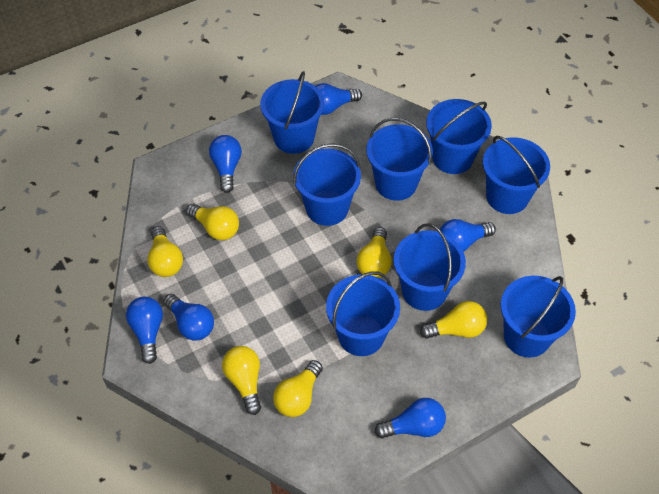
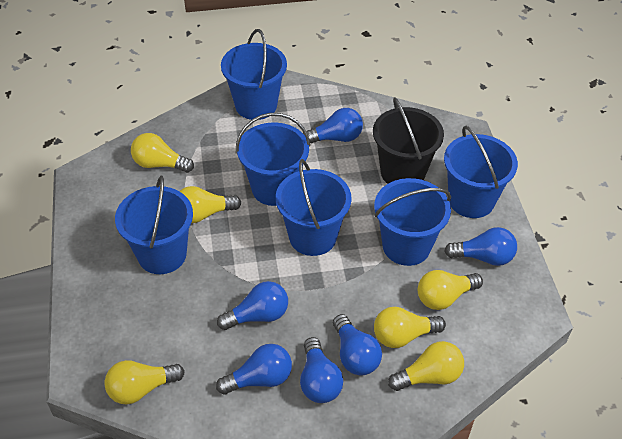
black bucket: none = 0 -> [373,97,444,184] = 1
blue bucket: [260,71,324,154] [293,143,361,226] [326,271,400,356] [367,118,433,201] [394,223,466,311] [426,99,492,174] [483,136,550,214] [501,276,576,358] = 8 -> [115,176,193,274] [221,29,287,120] [236,113,310,206] [276,159,352,256] [374,178,451,266] [444,126,518,218] = 6

